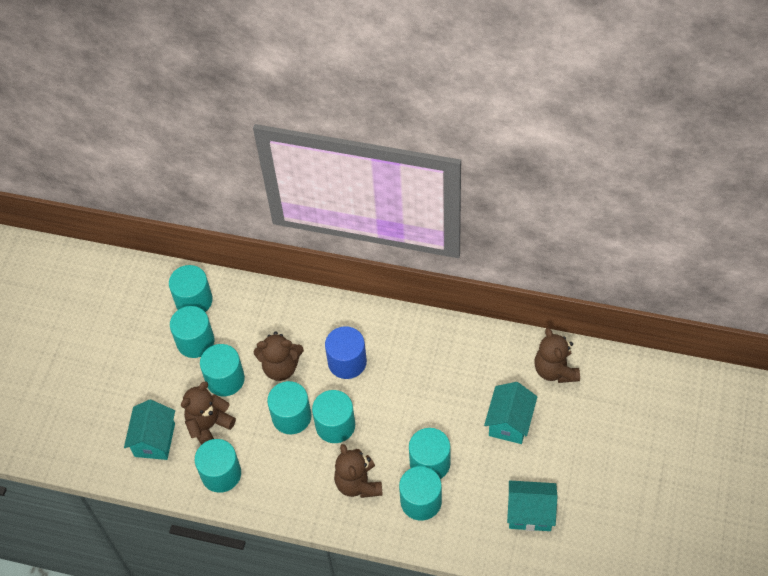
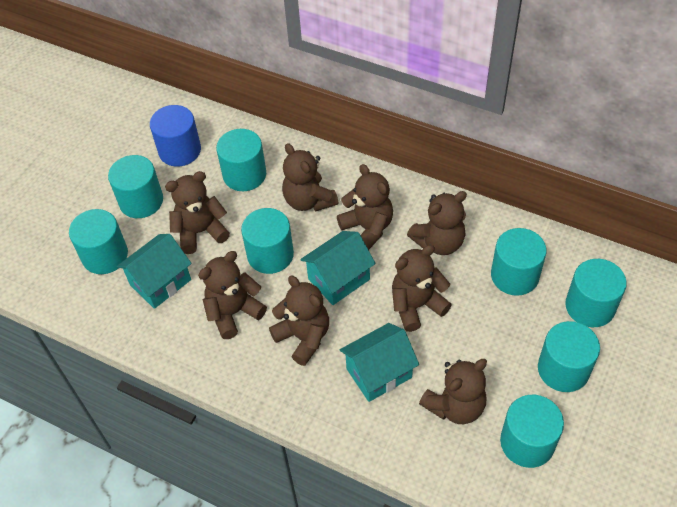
brown teddy bear: [181,382,236,445] [254,331,304,381] [334,444,383,498] [534,328,580,383] = 4 -> [165,171,230,254] [198,251,267,339] [269,276,329,366] [282,143,339,212] [337,164,393,250] [392,245,452,332] [407,191,467,255] [419,359,487,424] = 8

